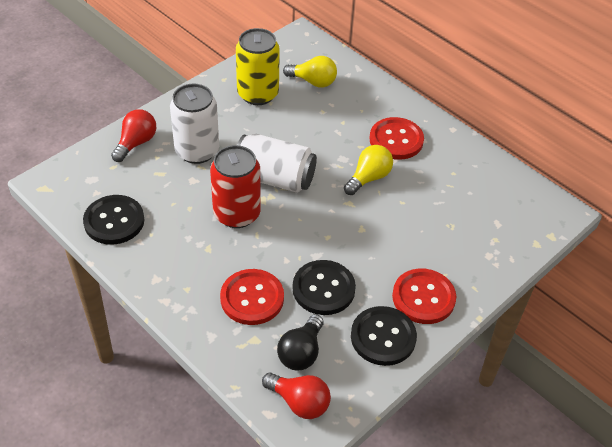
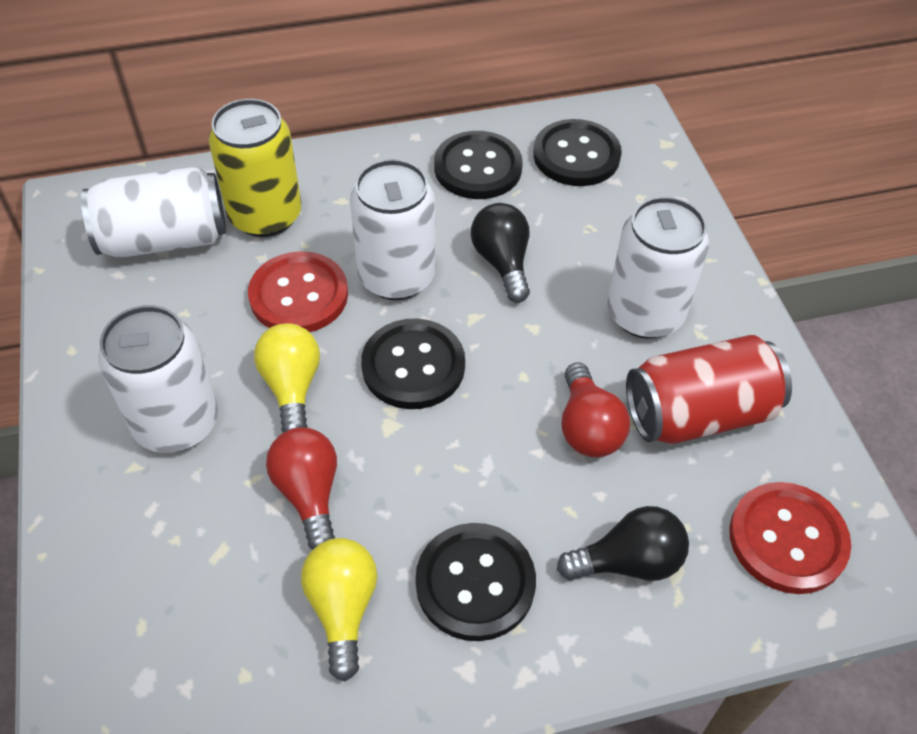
black button: [83,195,144,245] [293,260,356,315] [351,306,417,366] = 3 -> [361,318,465,409] [415,523,536,641] [434,131,523,199] [533,119,622,186] = 4
black light bulb: [277,314,323,371] = 1 -> [471,203,530,303] [557,506,689,581] = 2
red button: [220,269,284,325] [369,117,424,160] [392,269,456,324] = 3 -> [248,251,348,332] [729,482,851,594] = 2
white can: [170,84,219,164] [237,134,317,193] = 2 -> [81,166,226,258] [98,305,218,453] [350,159,436,300] [607,197,709,339] = 4

